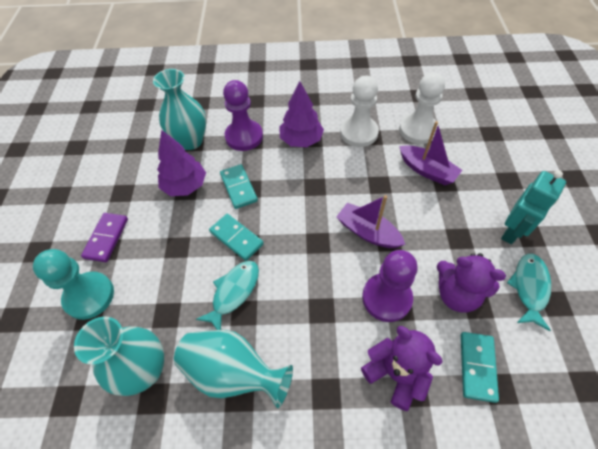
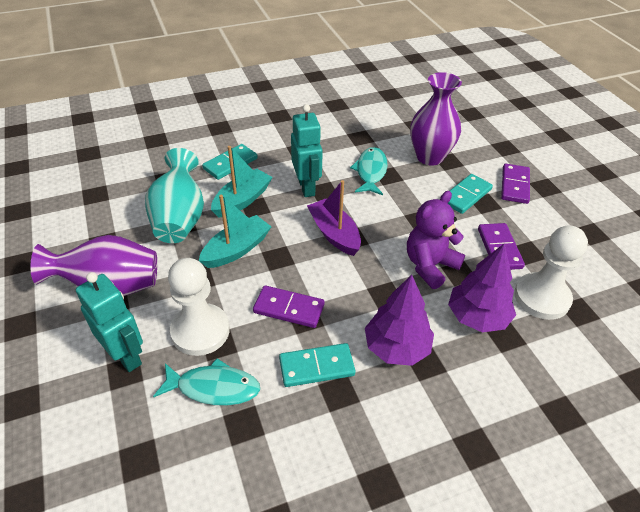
purple boat: [336,195,406,248] [399,121,462,185] = 2 -> [307,180,361,256] = 1
purple domino: [81,213,128,262] = 1 -> [253,285,325,328] [478,223,525,270] [501,164,530,204] = 3
purple pawn: [223,80,263,151] [362,250,418,322] = 2 -> none = 0
purple teddy bear: [361,326,443,411] [437,253,506,312] = 2 -> [407,191,465,289] = 1
purple vase: none = 0 -> [30,235,157,296] [410,72,462,166] = 2
turquoise boat: none = 0 -> [199,195,271,268] [211,146,273,218] = 2
turquoise pawn: [33,249,114,320] = 1 -> none = 0
turquoise robot: [501,170,566,244] = 1 -> [76,272,143,372] [291,104,323,197] = 2
turquoise vase: [74,316,164,396] [153,69,206,150] [174,330,293,408] = 3 -> [145,148,204,243] = 1

